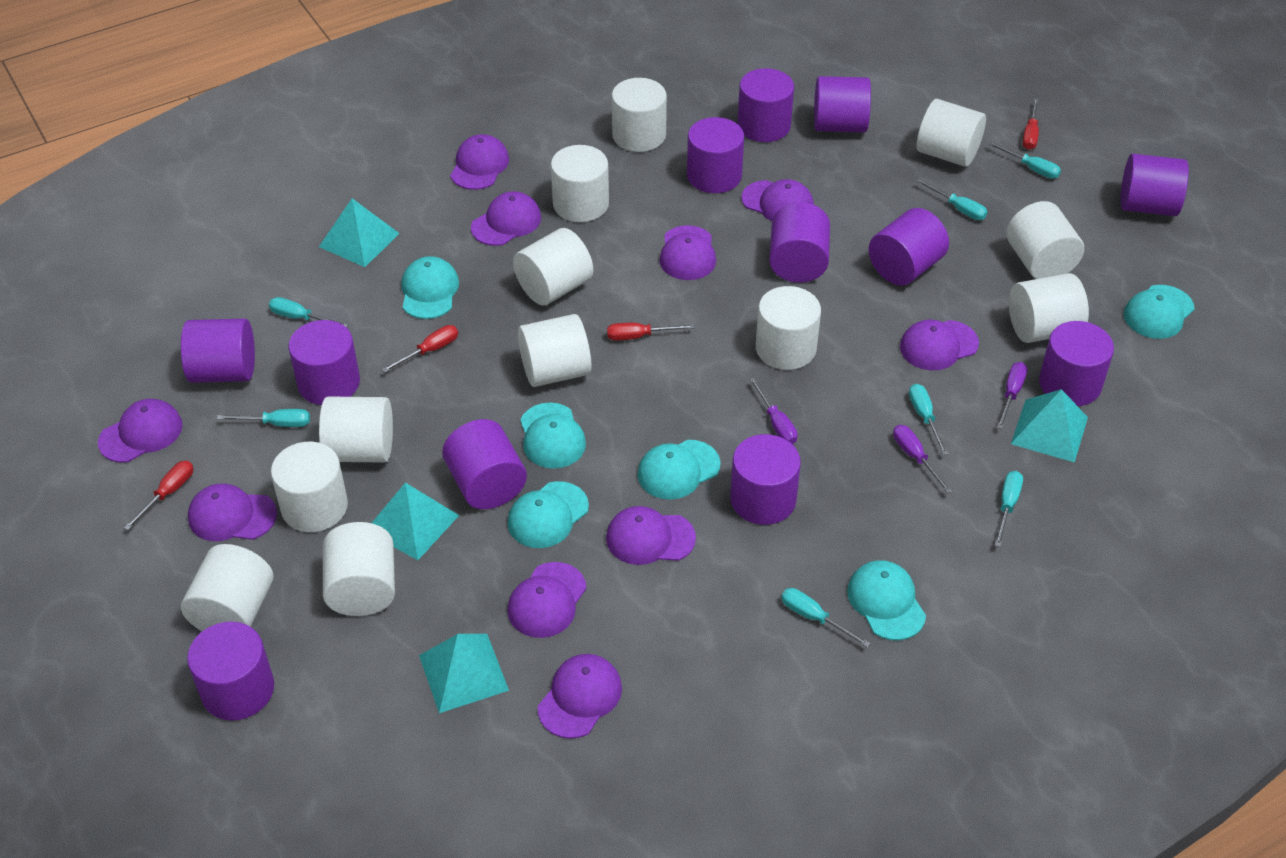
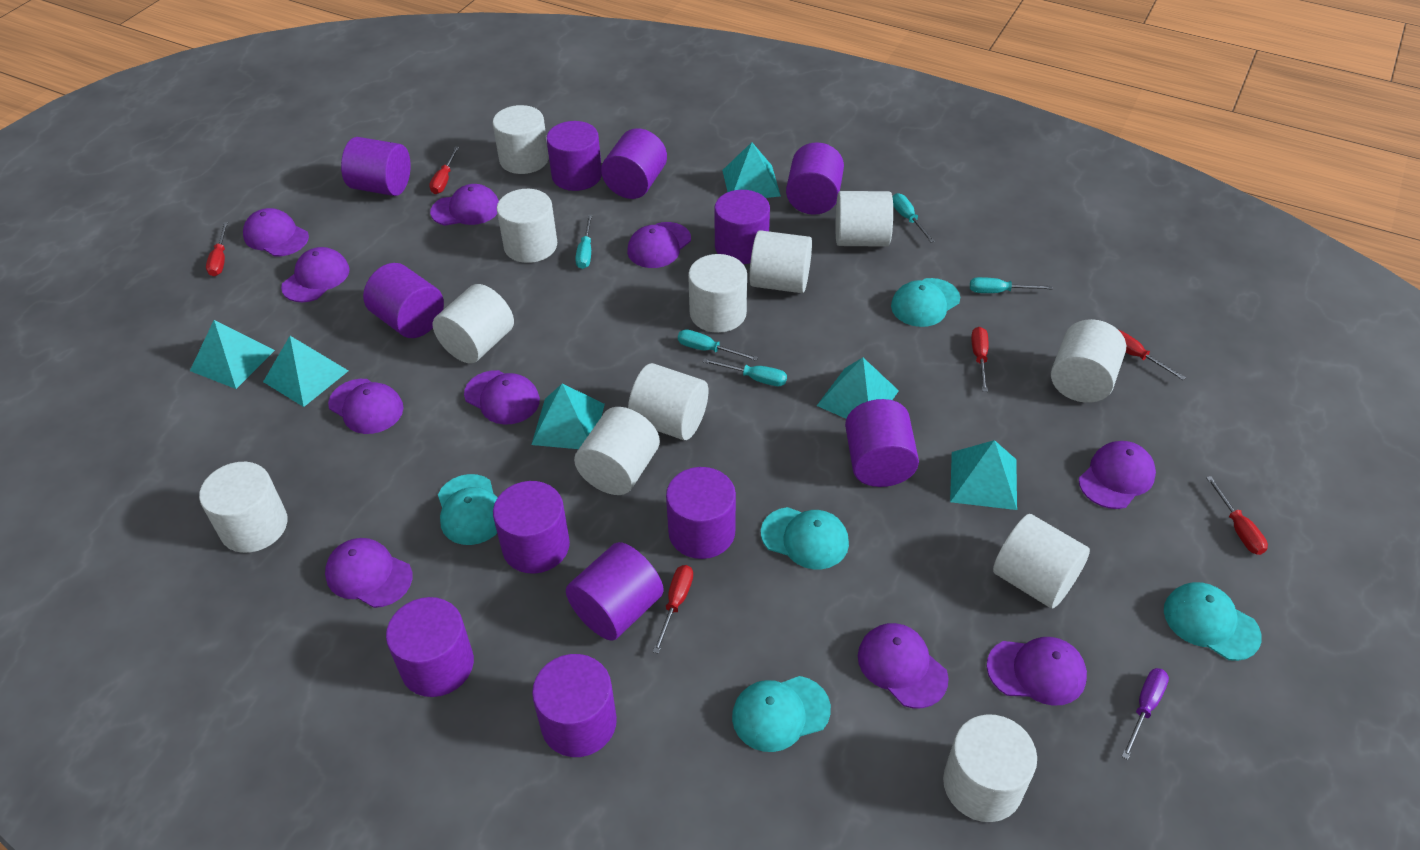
purple screwdriver: [749,377,798,444] [893,425,952,494] [997,362,1027,429] = 3 -> [1121,668,1169,760] = 1
red screwdriver: [124,461,193,530] [381,325,458,373] [607,323,695,341] [1023,98,1039,150] = 4 -> [206,222,228,276] [429,147,459,194] [653,565,693,654] [971,327,989,392] [1119,330,1186,380] [1206,476,1268,555] = 6
turquoise cap: [402,256,459,319] [508,481,589,548] [520,403,586,469] [637,440,721,500] [847,560,926,640] [1124,285,1194,339] = 6 -> [438,474,498,545] [732,676,831,752] [761,507,849,569] [891,278,960,327] [1164,582,1262,661] = 5
turquoise pyramid: [319,198,400,267] [372,483,459,560] [419,634,509,713] [1011,389,1088,463] = 4 -> [190,320,275,389] [263,336,348,407] [531,384,605,449] [722,142,781,198] [817,357,899,419] [950,440,1017,510] = 6
turquoise screwdriver: [217,409,310,427] [269,297,348,328] [781,588,871,648] [909,384,948,455] [916,179,987,220] [988,141,1061,179] [995,471,1023,547] = 7 -> [575,215,592,269] [678,329,758,361] [703,358,787,386] [892,193,935,243] [970,277,1053,293] = 5

